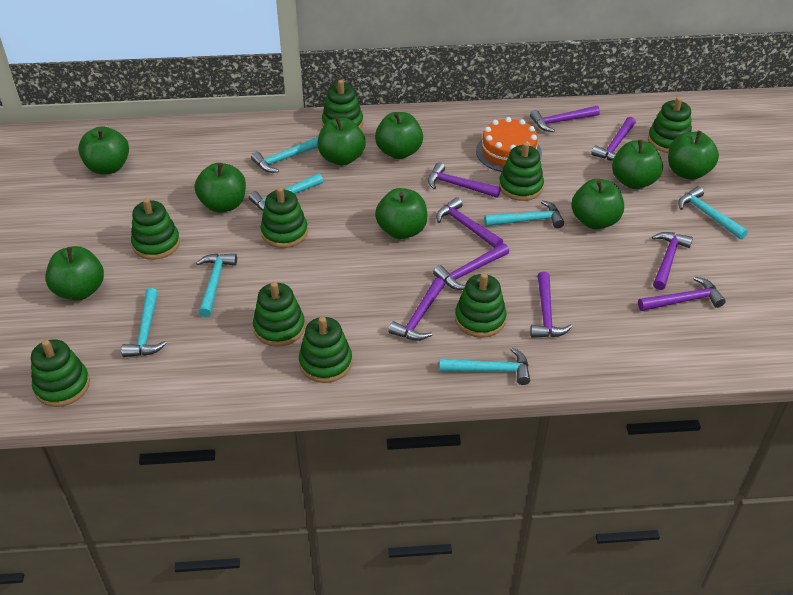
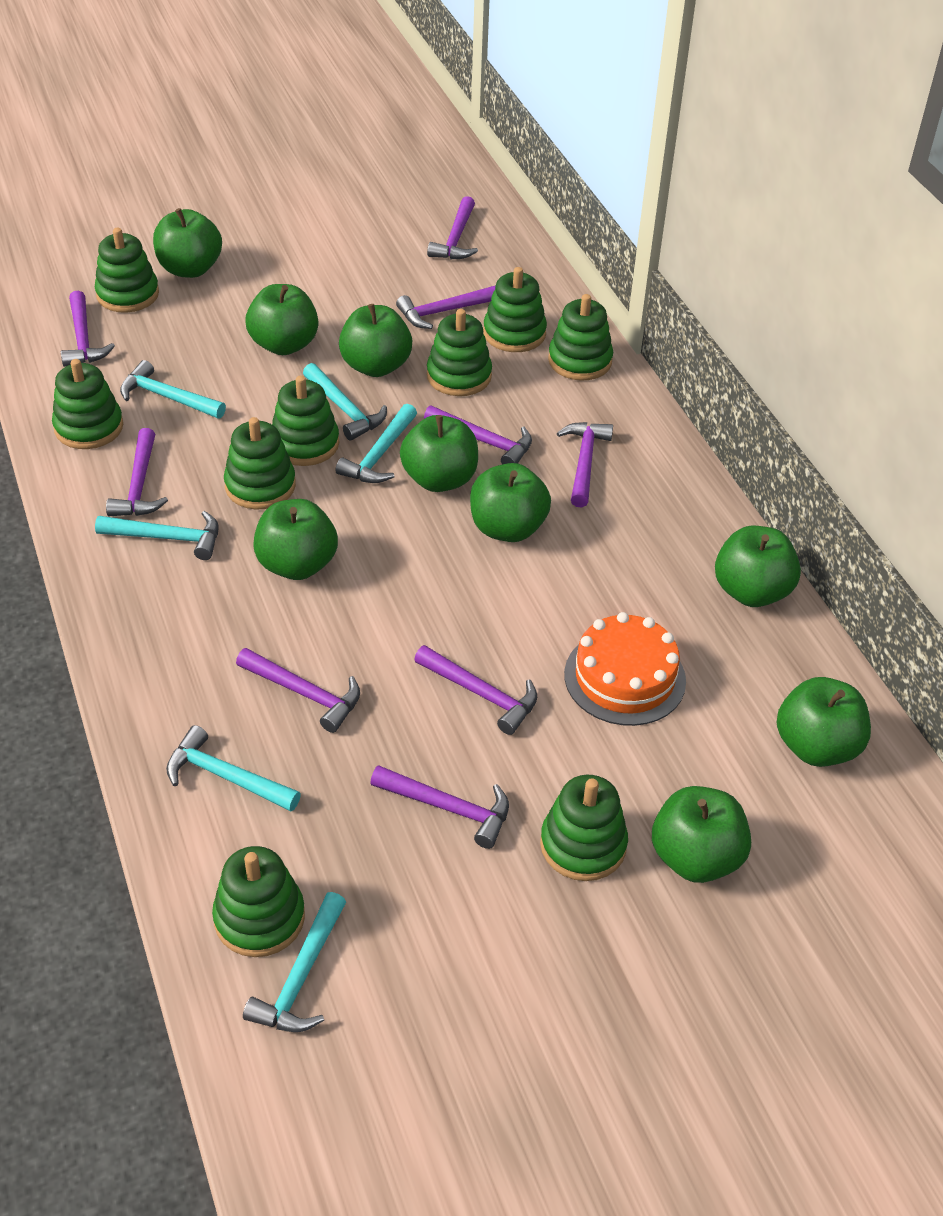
turquoise hammer: [121,288,167,357] [196,253,237,317] [249,173,323,211] [251,137,318,173] [439,347,530,385] [484,200,564,228] [678,186,748,240] = 7 -> [95,511,219,560] [120,360,226,419] [166,725,301,811] [243,892,346,1032] [303,363,387,441] [335,404,417,483] = 6

